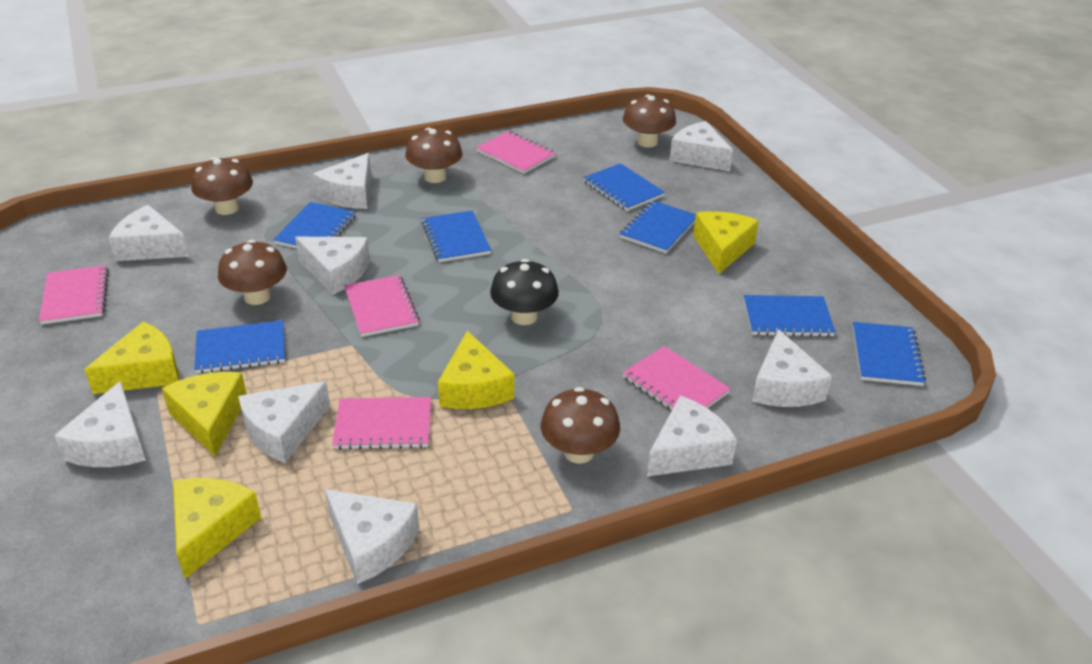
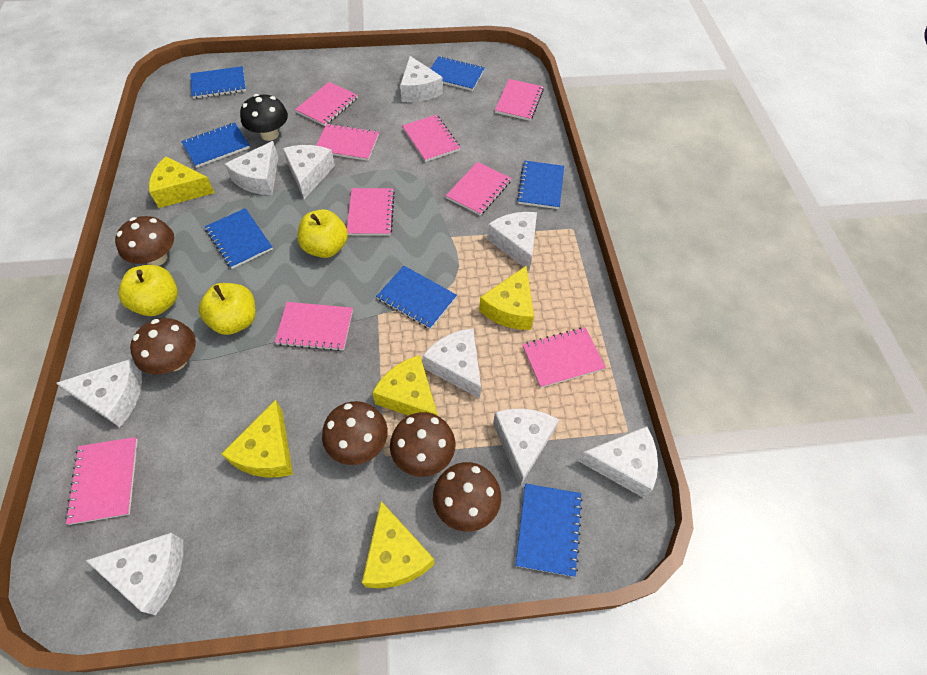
pink notebook: [39,265,109,325] [332,397,431,450] [344,275,420,337] [476,131,556,174] [623,346,731,410] = 5 -> [65,437,138,525] [275,302,353,351] [295,82,358,126] [316,123,379,161] [347,188,395,236] [402,115,460,162] [446,162,511,216] [495,79,544,121] [522,327,606,388] = 9
yellow apple: none = 0 -> [118,265,178,316] [199,283,256,335] [297,209,348,258] = 3

